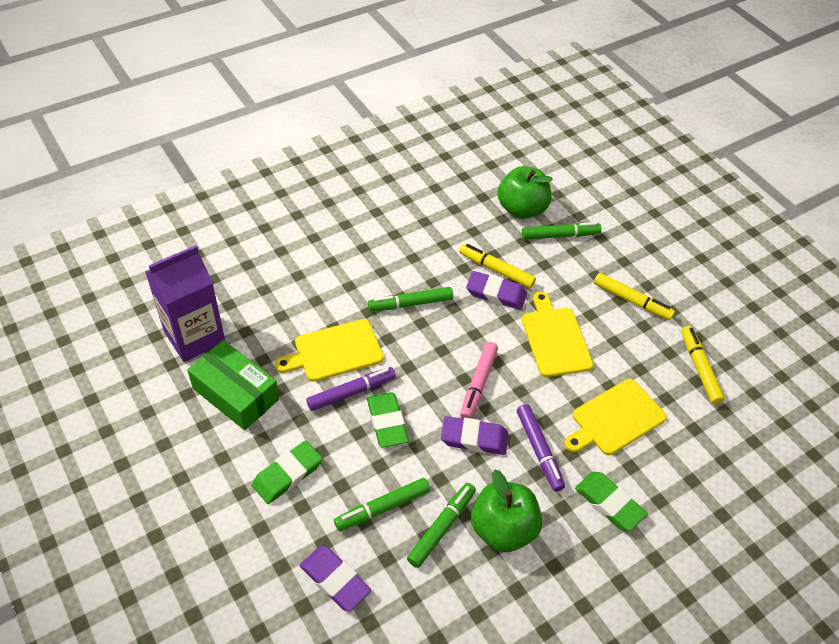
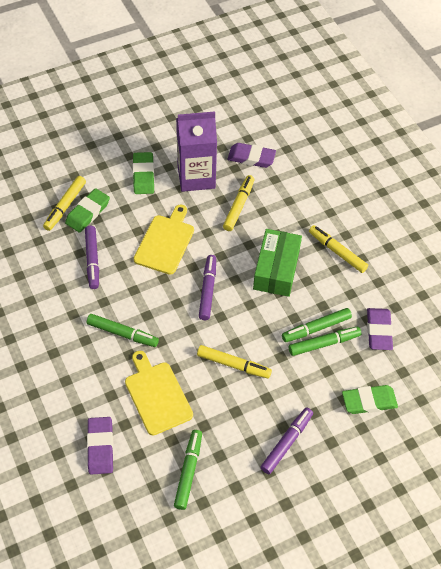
green apple: [471,469,542,552] [498,166,553,219] = 2 -> none = 0
pink marker: [460,342,498,419] = 1 -> none = 0
purple marker: [306,367,396,411] [517,404,565,492] = 2 -> [85,226,99,289] [199,255,216,320] [260,408,313,474] = 3
yellow cutting board: [275,319,384,382] [522,291,593,377] [564,379,667,455] = 3 -> [125,351,193,436] [134,205,194,275] = 2
yellow marker: [459,244,536,288] [594,273,675,320] [681,326,725,404] = 3 -> [43,176,86,231] [197,345,272,379] [223,175,255,231] [309,225,368,273] = 4

